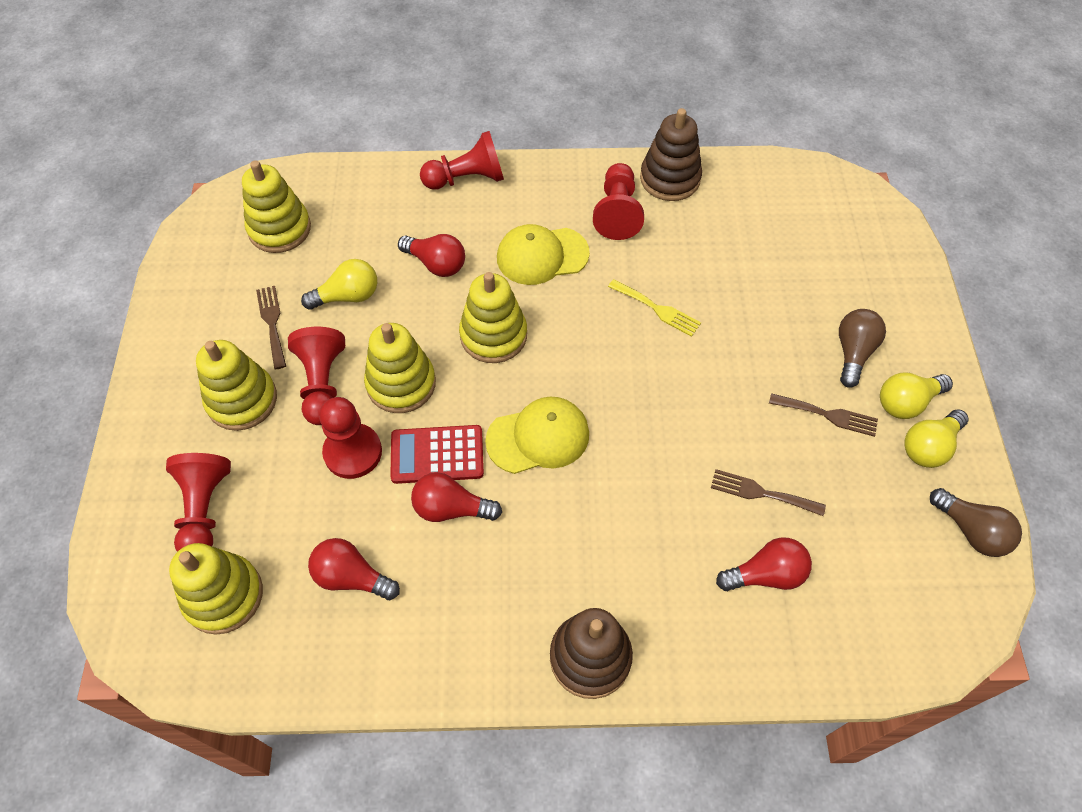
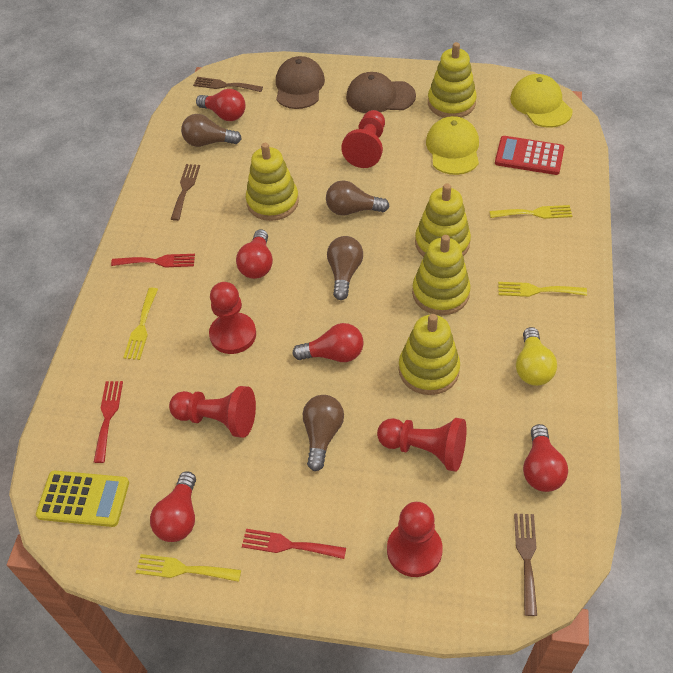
brown cap: none = 0 -> [276,56,325,109] [346,72,416,113] = 2
brown light bulb: [839,309,886,388] [930,488,1022,557] = 2 -> [181,114,242,147] [303,395,344,471] [326,180,389,216] [327,236,363,300] = 4
brown stacking toy: [550,608,633,699] [640,108,702,201] = 2 -> none = 0
red fork: none = 0 -> [94,381,123,463] [111,254,195,268] [242,529,346,559] = 3
red light bulb: [308,538,400,600] [398,234,465,277] [411,472,502,522] [716,537,812,591] = 4 -> [150,471,196,542] [196,89,245,121] [236,229,273,279] [292,323,364,362] [523,424,568,492] = 5
yellow calculator: none = 0 -> [36,471,129,527] = 1
yellow fork: [608,279,701,337] = 1 -> [123,288,158,360] [136,554,241,582] [489,205,572,219] [498,282,587,297] = 4
yellow light bulb: [301,259,377,310] [880,373,953,419] [904,409,968,468] = 3 -> [516,327,557,386] = 1

